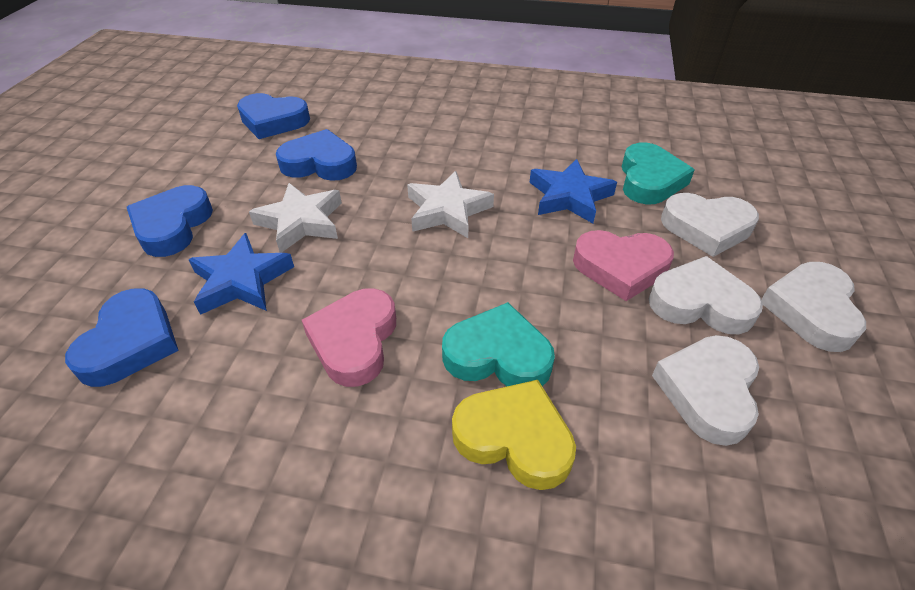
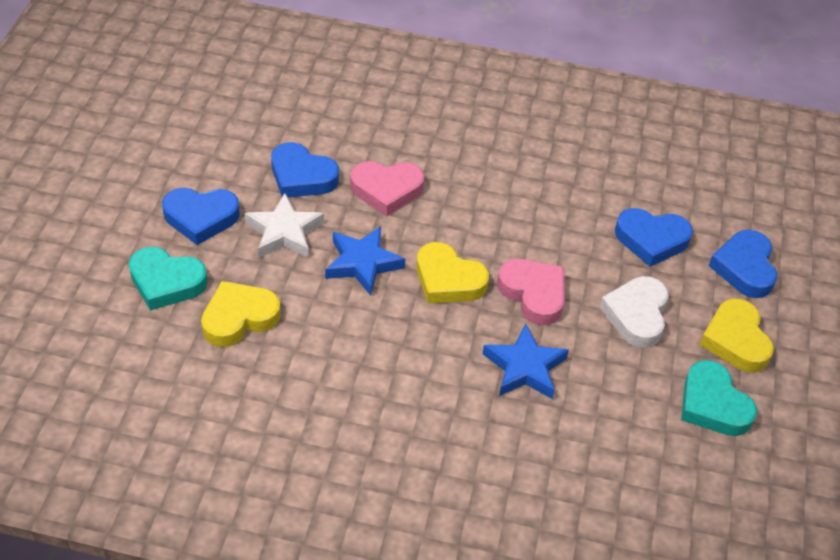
white heart: [648,256,763,334] [652,335,759,446] [661,193,759,257] [761,262,866,352] = 4 -> [599,276,669,348] = 1
white star: [249,183,342,253] [407,171,494,238] = 2 -> [245,193,324,258] = 1
yellow heart: [452,380,576,490] = 1 -> [201,281,281,347] [416,242,489,303] [700,298,774,372] = 3

